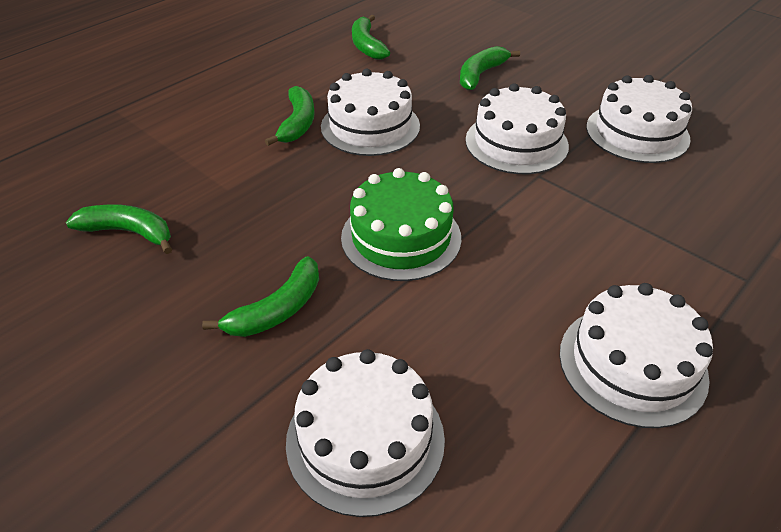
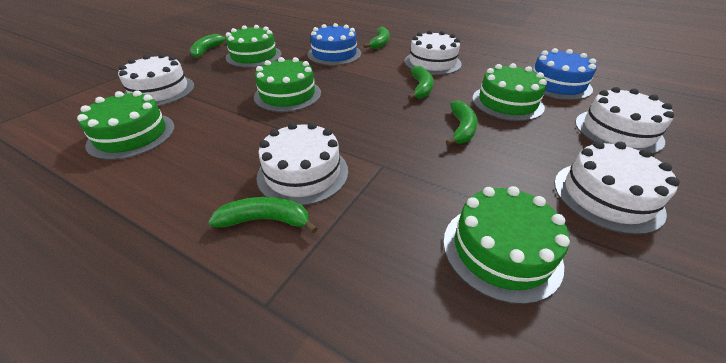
blue cake: none = 0 -> [307,23,361,66] [533,48,597,100] = 2
green cake: [341,168,461,281] = 1 -> [77,90,175,160] [226,25,282,68] [254,57,321,112] [443,186,570,304] [472,63,547,121] = 5

